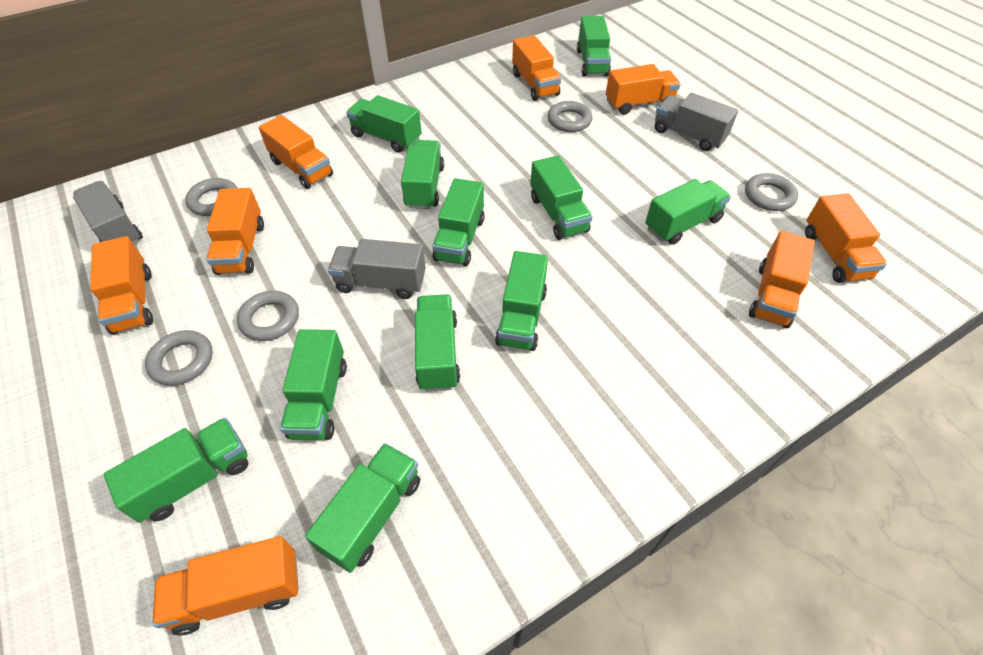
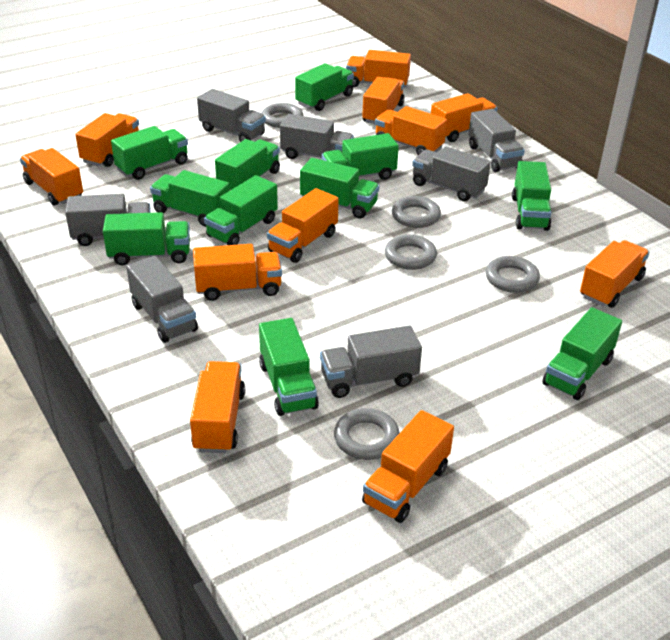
grey truck: [73,181,143,245] [328,239,426,299] [655,93,738,151] = 3 -> [65,193,151,246] [126,256,198,343] [197,89,266,142] [280,114,354,159] [320,325,422,398] [412,146,491,201] [468,109,525,172] = 7
orange truck: [90,236,153,335] [152,536,298,636] [206,188,264,275] [259,115,333,189] [512,35,561,101] [606,64,681,115] [749,231,815,328] [805,193,887,283] = 8 -> [20,148,83,206] [75,113,139,167] [190,361,245,453] [193,244,282,301] [267,188,339,263] [346,50,411,87] [362,77,405,124] [362,410,454,523] [375,106,447,155] [431,93,497,142] [580,240,649,308] = 11

